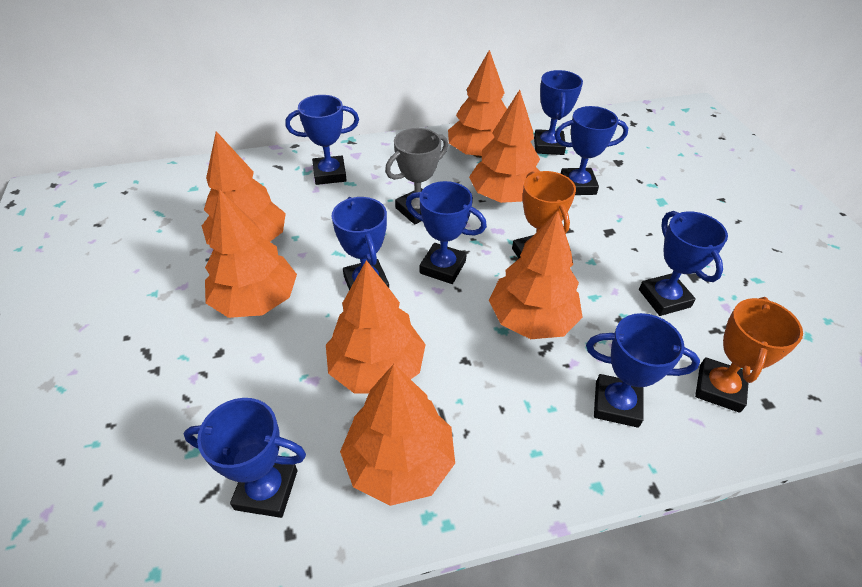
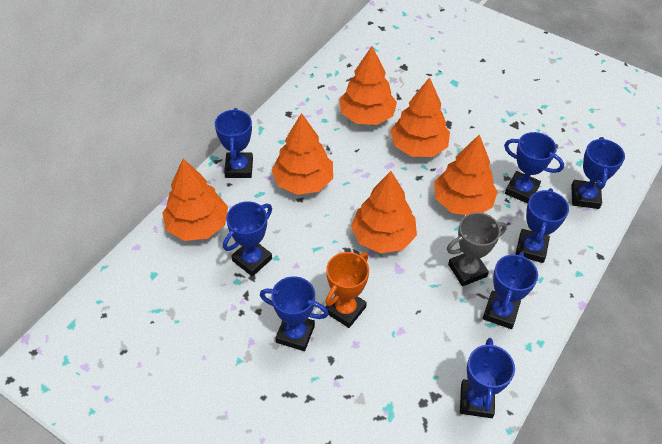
orange tree: [202,131,286,245] [205,189,297,318] [326,260,426,394] [340,364,455,506] [448,50,507,158] [469,90,540,203] [489,211,583,339] = 7 -> [162,159,228,241] [271,113,333,195] [339,46,397,125] [351,171,417,253] [390,77,450,157] [434,134,498,215] = 6
orange trophy: [512,171,576,259] [695,297,803,413] = 2 -> [325,252,369,328] = 1

